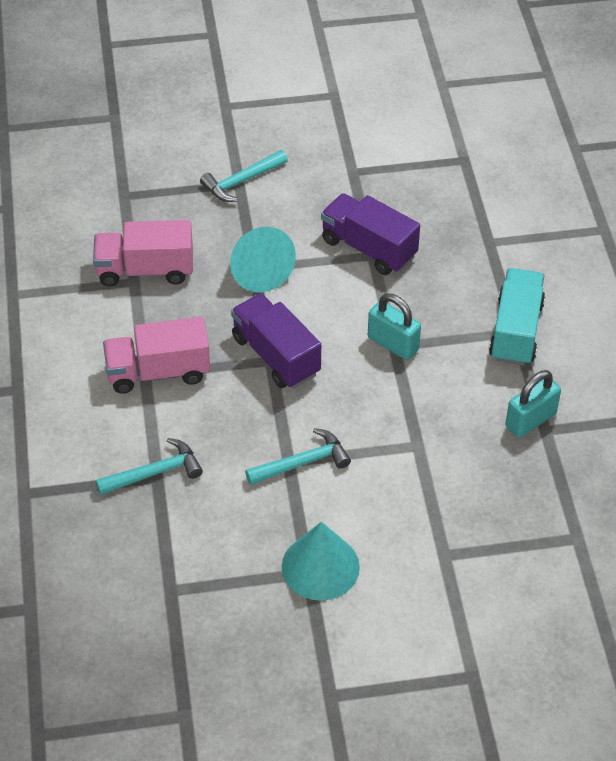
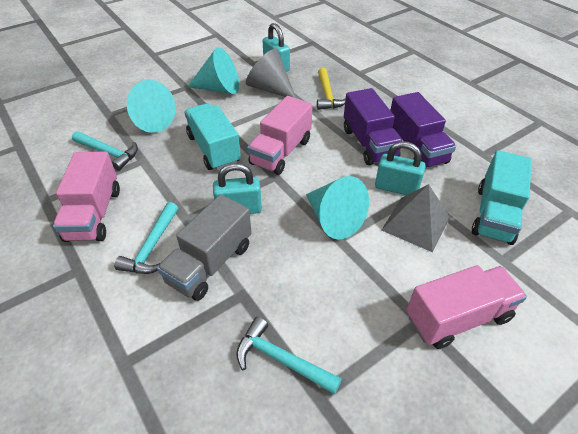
grey cone: none = 0 -> [246,48,296,98] = 1
grey pyramid: none = 0 -> [382,184,450,252] = 1
grey truck: none = 0 -> [157,194,252,301] = 1
pink truck: [93,220,193,286] [103,317,210,394] = 2 -> [53,152,120,242] [247,96,313,175] [407,265,527,349] = 3
turquoise cone: [230,227,296,292] [282,522,360,601] = 2 -> [127,80,176,133] [187,48,239,94] [306,176,369,240] = 3
turquoise padlock: [368,294,421,360] [505,370,561,438] = 2 -> [213,163,262,214] [263,23,290,72] [375,141,426,195] = 3
turquoise truck: [489,268,545,366] = 1 -> [184,103,241,170] [472,150,532,245] = 2
yellow hammer: none = 0 -> [317,68,346,110] = 1

